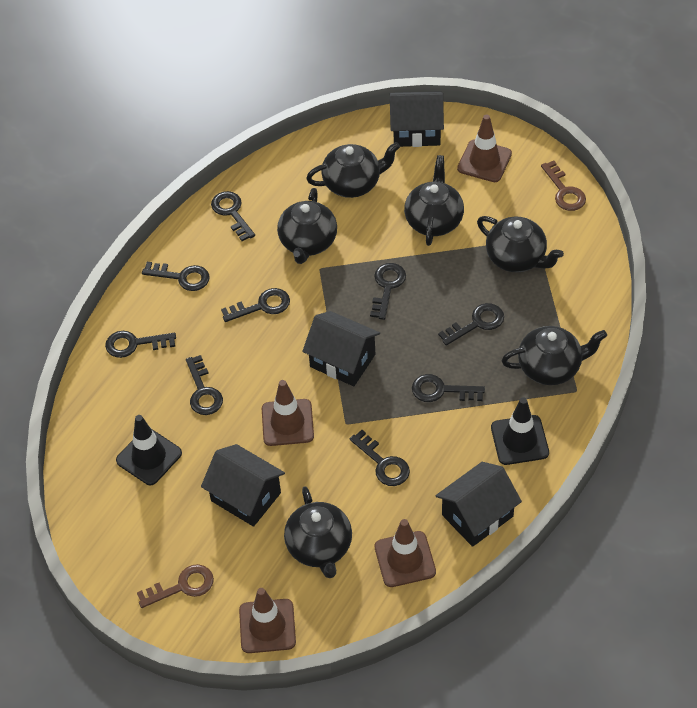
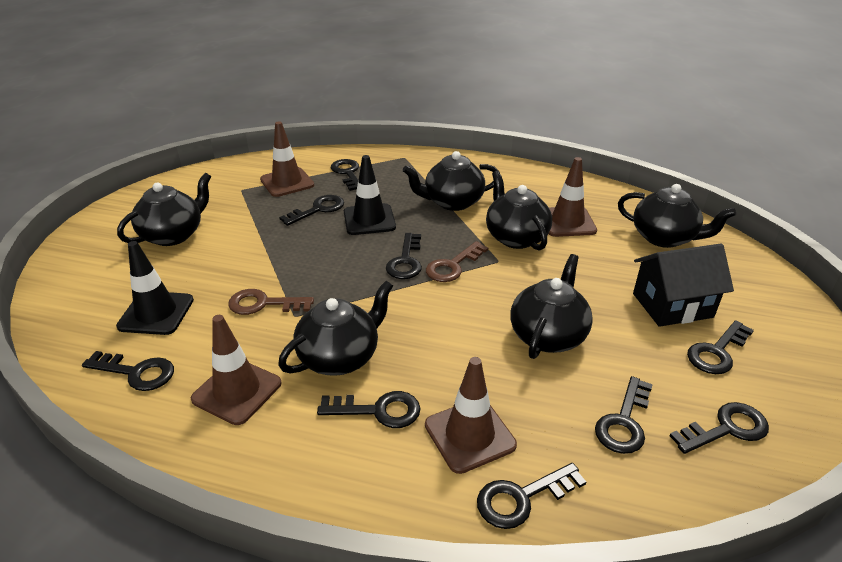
black house: [201,444,285,527] [302,311,380,386] [390,91,444,147] [436,462,522,547] = 4 -> [633,244,734,327] = 1

